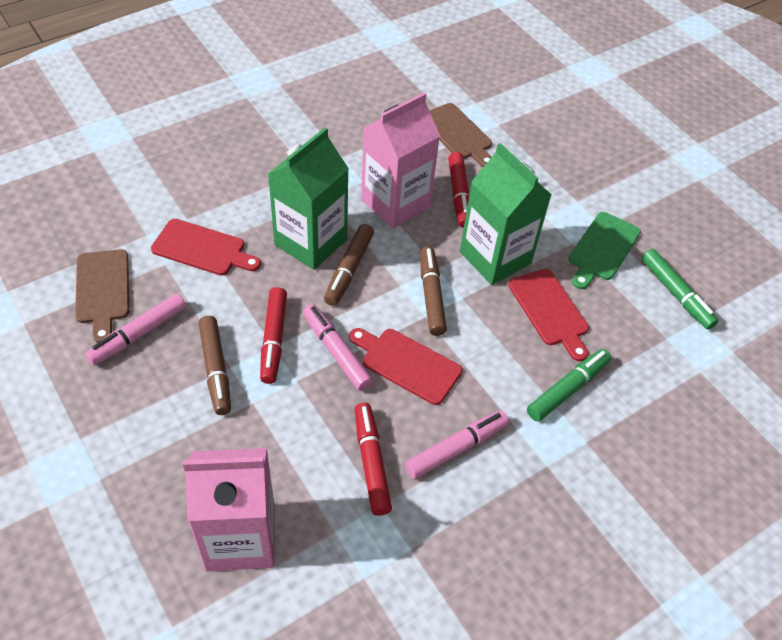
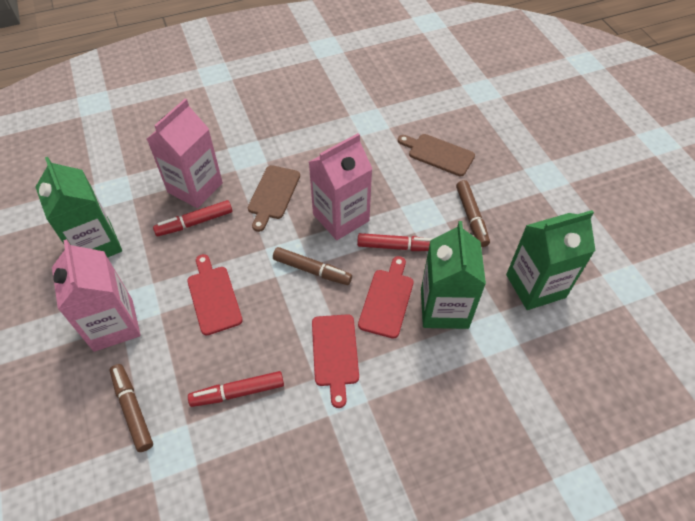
green carton: [268,127,349,270] [460,143,551,285] = 2 -> [35,157,122,258] [421,221,486,329] [506,210,596,310] = 3
green cutting board: [569,212,641,289] = 1 -> none = 0
green marker: [527,349,611,421] [641,249,718,330] = 2 -> none = 0
pink carton: [183,448,275,571] [361,92,440,229] = 2 -> [52,239,141,352] [147,99,223,208] [309,133,372,240] = 3
pink marker: [85,293,186,365] [303,304,373,391] [405,410,509,479] = 3 -> none = 0

